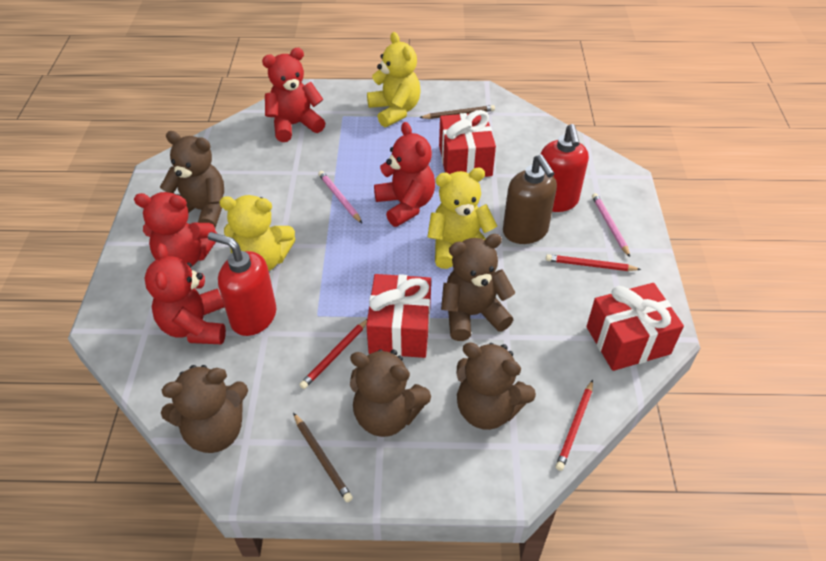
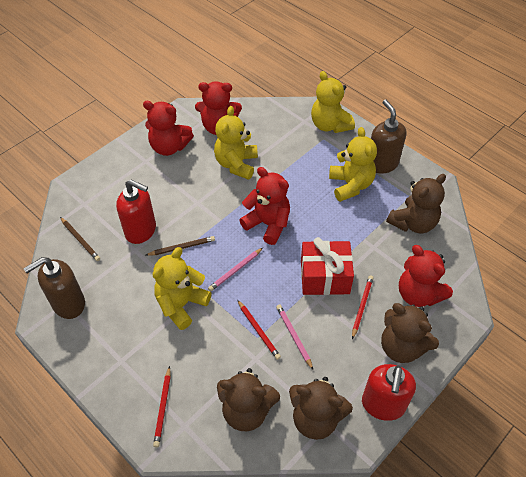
brown soap dispenser: [503,155,557,244] = 1 -> [23,257,85,319] [371,100,407,174] = 2
brown teddy bear: [160,131,224,228] [161,365,248,453] [350,349,431,437] [441,234,516,341] [457,342,536,430] = 5 -> [217,368,280,431] [289,377,353,440] [381,303,439,363] [386,174,446,233] = 4
red gift: [366,274,431,358] [439,110,496,177] [586,283,684,371] = 3 -> [301,237,354,295] = 1
yellow teddy bear: [219,195,296,271] [367,32,421,127] [427,168,497,269] = 3 -> [153,247,211,330] [214,106,258,180] [311,71,355,133] [329,127,377,202] = 4

